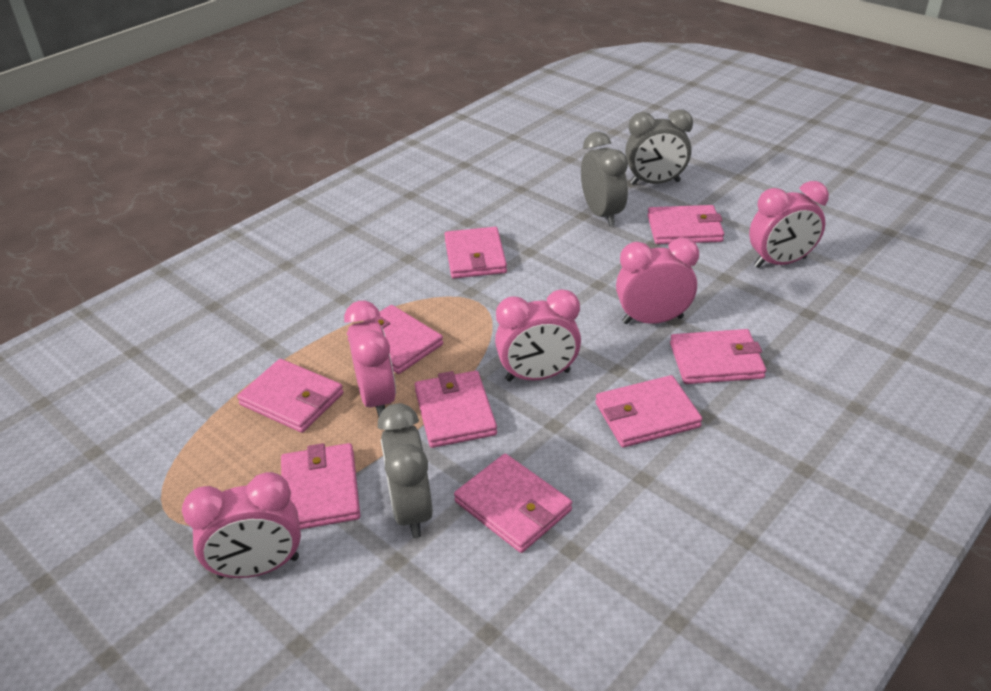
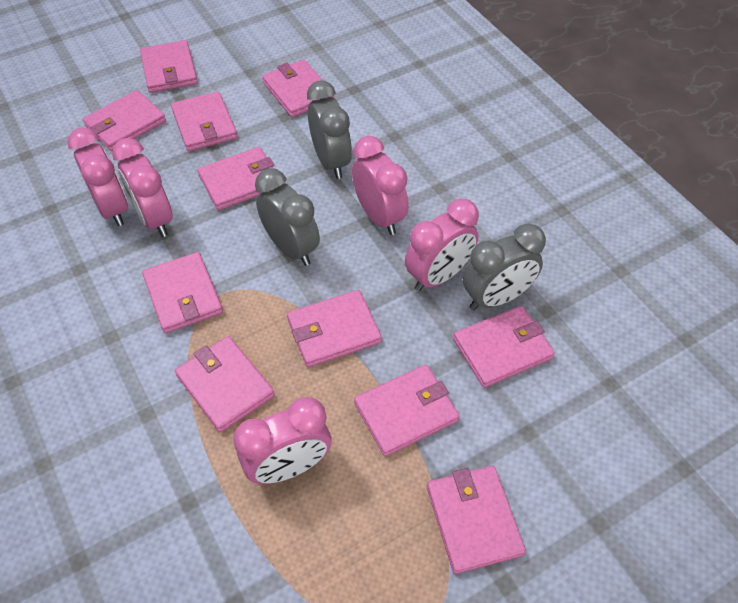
pink wallet: [237,359,344,433] [281,443,361,530] [347,305,443,374] [415,371,497,448] [445,227,507,279] [454,454,572,553] [595,375,702,448] [647,205,724,244] [670,329,766,384] = 9 -> [83,90,166,151] [140,40,198,93] [142,252,223,334] [171,91,237,151] [175,336,275,433] [198,147,274,210] [262,59,334,118] [287,290,382,367] [354,364,460,457] [427,465,526,574] [453,306,555,388] = 11

